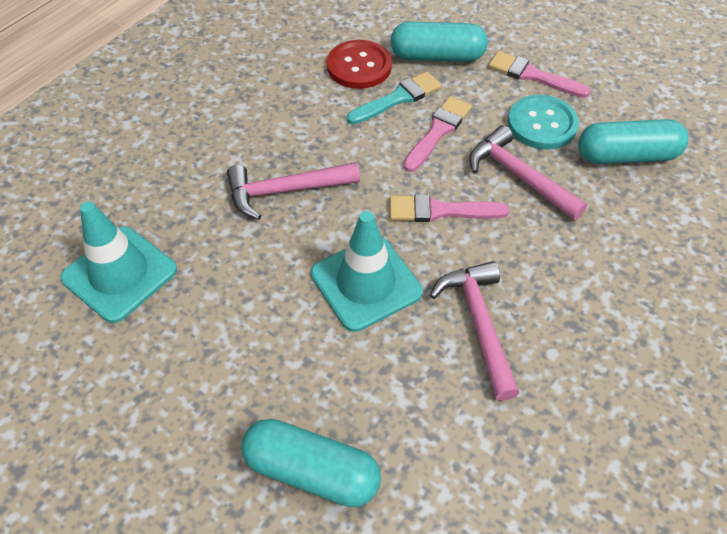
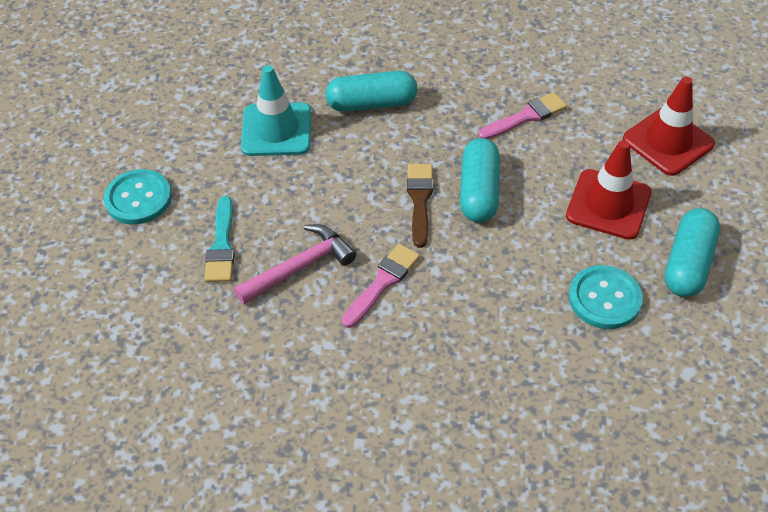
brown brush: none = 0 -> [407,164,433,248] = 1
pink brush: [390,194,510,222] [403,96,472,172] [488,51,591,98] = 3 -> [342,244,420,328] [478,92,567,139] = 2
pink hammer: [227,162,360,220] [430,261,519,401] [469,125,587,220] = 3 -> [234,224,356,305] = 1
red button: [327,40,392,89] = 1 -> none = 0
red traffic cone: none = 0 -> [566,140,652,240] [623,77,715,176] = 2
turquoise button: [508,95,579,149] = 1 -> [104,169,172,225] [569,265,643,329] = 2
turquoise traffic cone: [60,202,177,323] [311,211,423,332] = 2 -> [241,65,311,156] = 1

